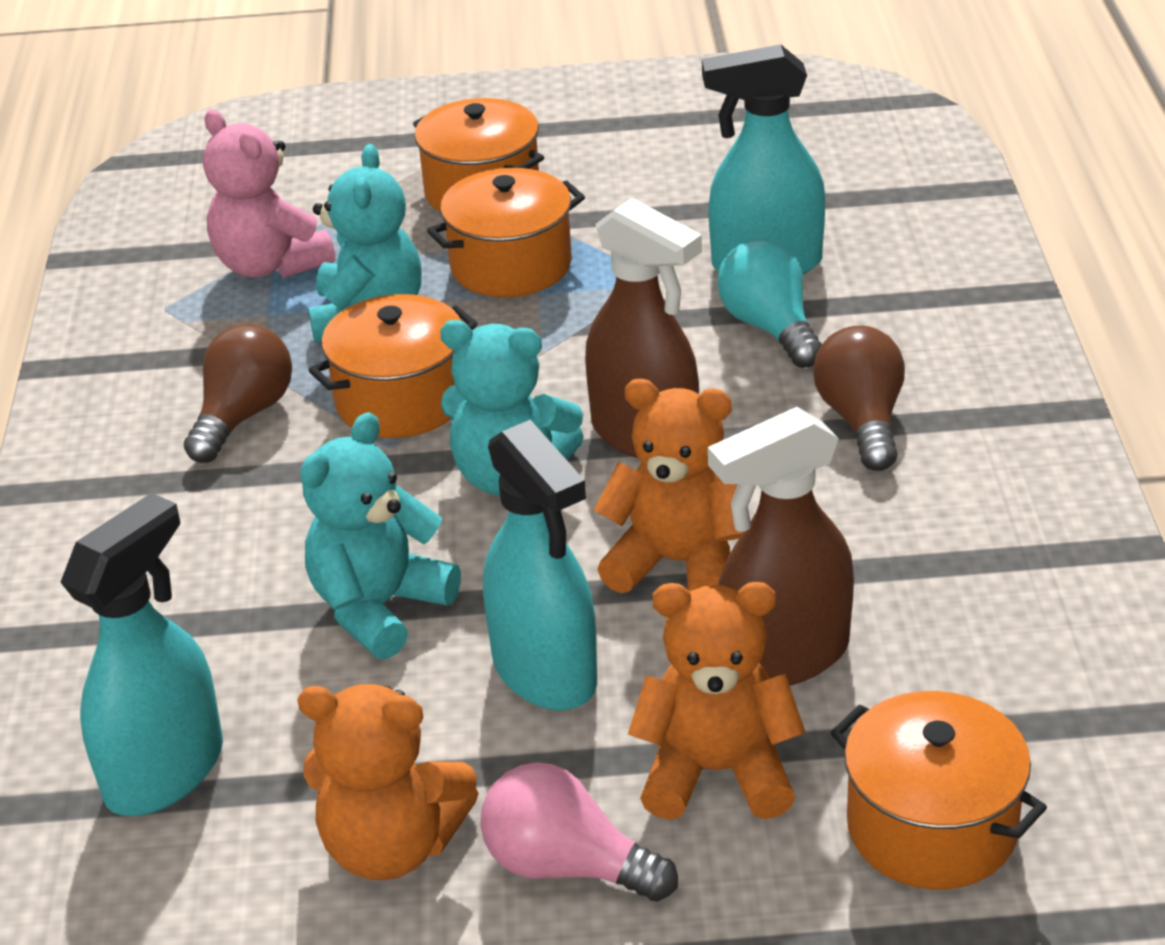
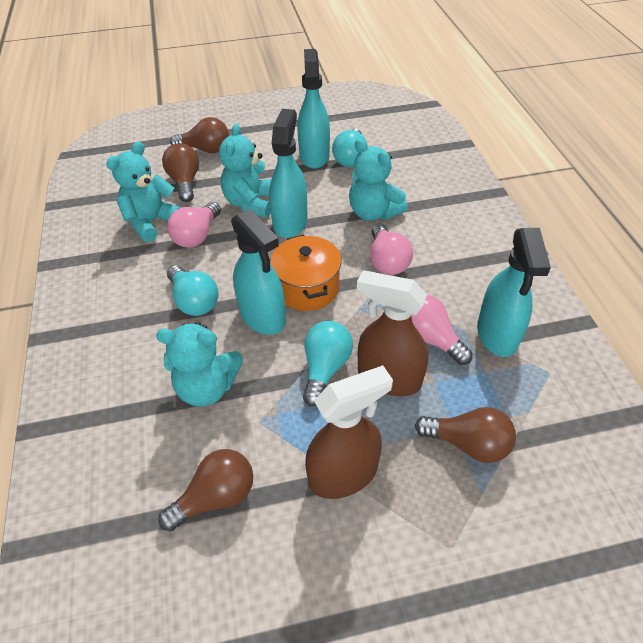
brown light bulb: [184,324,292,463] [813,326,905,471] = 2 -> [158,449,253,531] [162,143,199,202] [170,117,229,153] [415,407,516,463] = 4
orange pot: [309,294,478,438] [413,98,544,212] [427,168,585,297] [830,691,1047,890] = 4 -> [270,235,342,311] = 1
orange teddy bear: [297,684,479,880] [594,379,743,593] [628,582,806,820] = 3 -> none = 0
pink light bulb: [480,762,678,901] = 1 -> [167,202,221,248] [370,224,413,275] [411,295,473,365] = 3
pink teddy bear: [203,109,336,278] = 1 -> none = 0
turquoise light bulb: [717,239,822,368] = 1 -> [167,265,219,316] [303,321,353,406] [332,128,368,167] = 3
turquoise spray bottle: [61,493,223,816] [483,420,597,711] [702,44,825,275] = 3 -> [231,209,286,335] [269,109,308,238] [297,49,330,169] [477,228,551,357] = 4
turquoise teddy bear: [300,412,461,659] [308,144,421,342] [440,320,584,495] = 3 -> [106,142,181,242] [156,322,243,407] [219,124,271,217] [349,139,408,221] = 4

